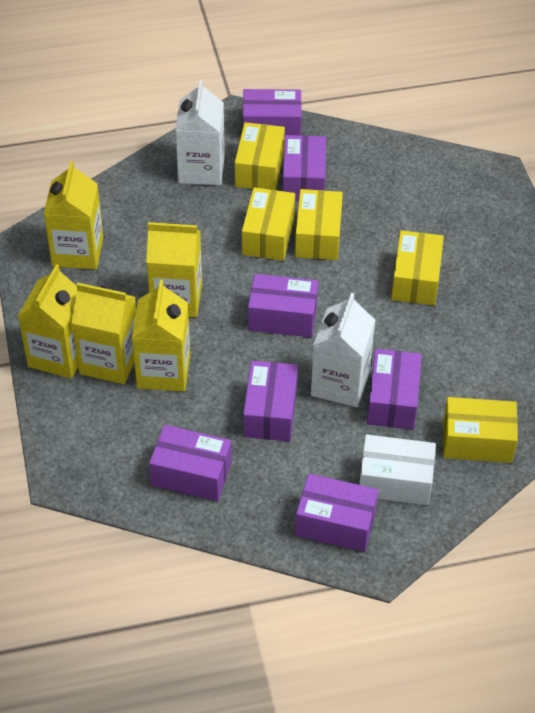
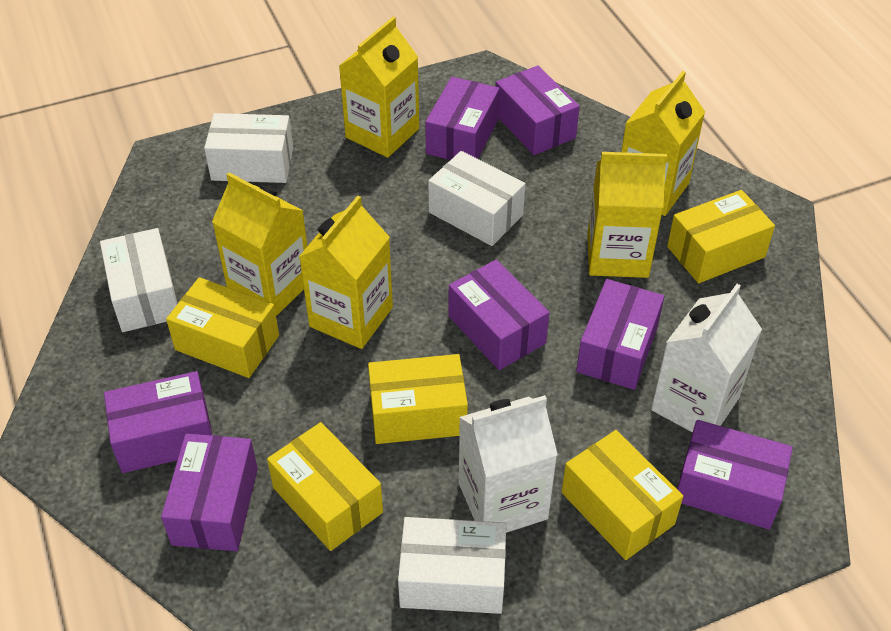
white box: [359,434,436,505] = 1 -> [100,228,177,332] [204,113,293,183] [398,517,506,614] [428,151,525,246] = 4

